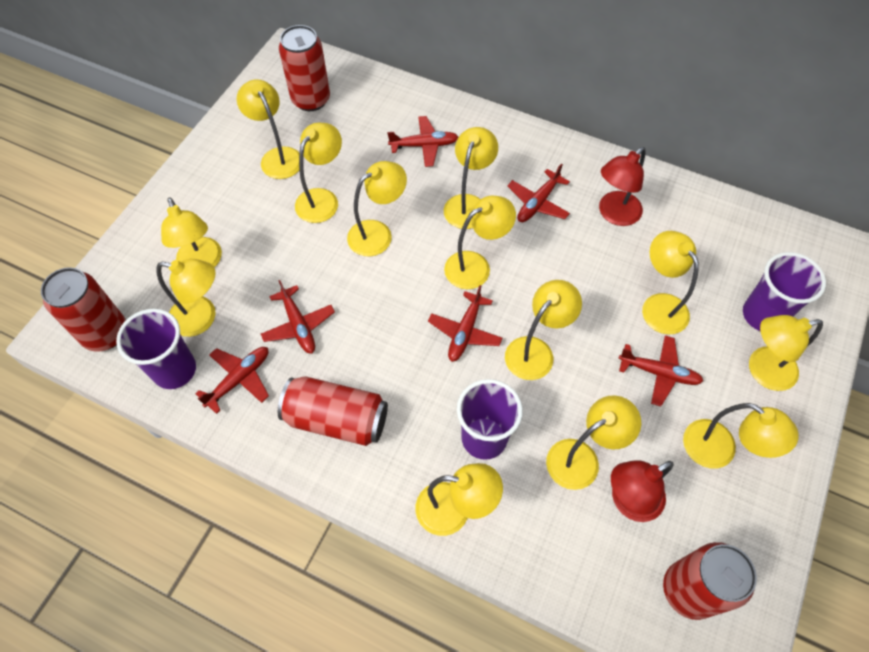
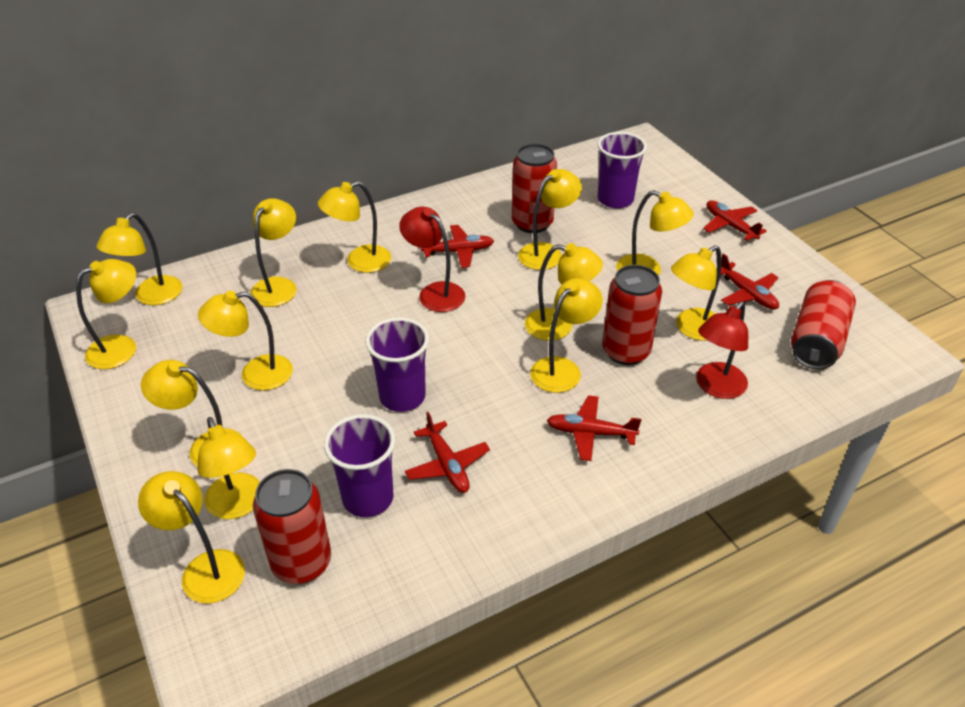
red plane: [195,347,269,414] [261,280,335,353] [387,116,458,167] [428,285,502,362] [508,164,570,222] [618,336,703,407] = 6 -> [405,412,490,493] [420,225,494,268] [547,395,642,461] [703,200,767,241] [720,253,779,310] = 5

